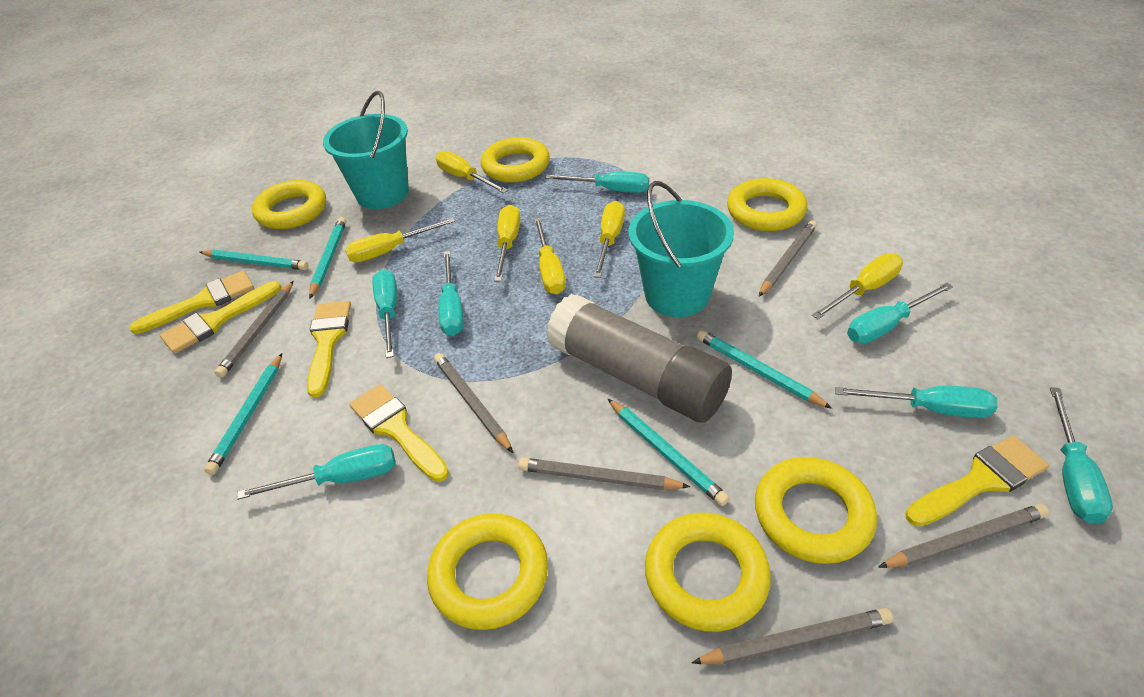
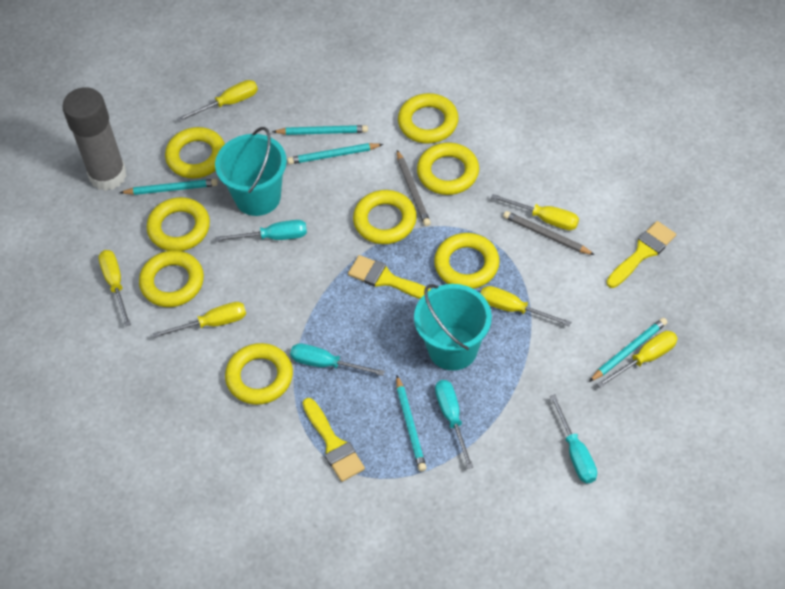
grey pencil: [214,281,294,378] [434,353,513,453] [518,458,690,490] [692,608,893,664] [759,220,817,297] [878,504,1049,568] = 6 -> [397,150,431,226] [503,211,595,255] = 2
turquoise screwdriver: [237,444,395,500] [372,269,398,358] [438,251,464,336] [545,172,649,193] [835,386,997,418] [847,283,953,343] [1050,387,1113,524] = 7 -> [216,220,307,242] [290,343,385,376] [435,380,474,469] [550,394,597,483] = 4
yellow brush: [129,271,254,334] [160,281,281,354] [307,301,351,398] [349,384,449,482] [905,436,1049,527] = 5 -> [303,398,365,482] [348,255,431,299] [606,221,676,288] = 3
yellow ring: [252,180,326,229] [427,513,548,630] [481,137,550,182] [645,513,771,632] [727,178,807,231] [755,457,877,564] = 6 -> [139,250,204,307] [146,197,210,251] [165,127,225,178] [225,343,293,405] [353,190,417,244] [398,93,459,144] [417,142,479,195] [434,233,500,289] = 8

